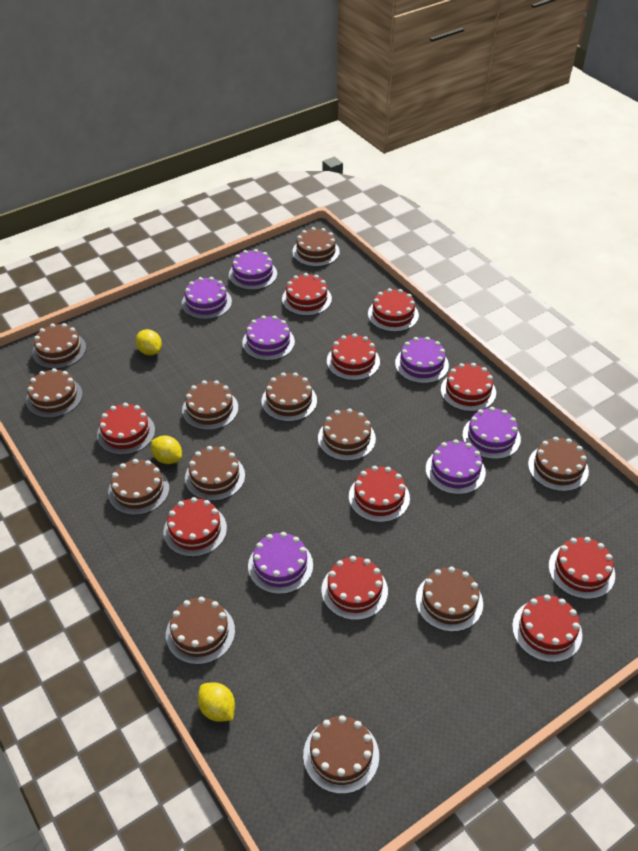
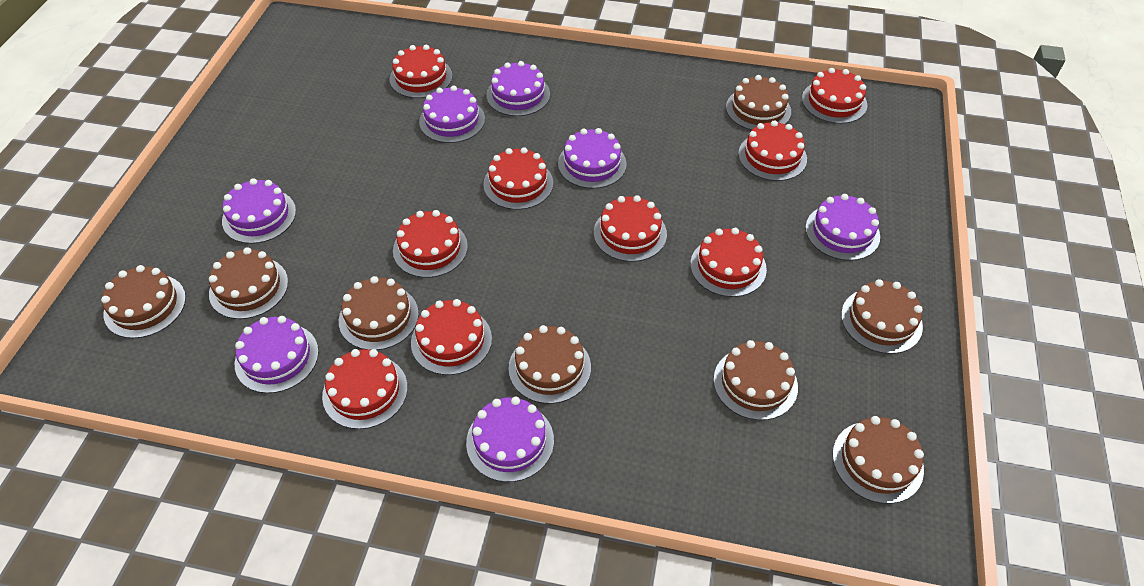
brown cake: [26,368,83,418] [32,323,86,369] [108,459,169,515] [166,597,235,665] [182,380,238,430] [185,446,245,501] [261,373,317,422] [293,227,340,267] [303,715,379,794] [318,408,376,461] [416,567,483,632] [528,437,589,491] = 12 -> [101,265,186,338] [209,247,288,319] [339,276,419,350] [509,325,591,404] [713,340,798,420] [726,75,791,130] [833,416,924,504] [841,279,923,354] = 8
red cake: [97,403,155,455] [164,497,227,557] [282,273,332,316] [321,556,388,620] [327,333,380,381] [349,466,410,522] [368,288,419,332] [441,363,496,412] [512,595,582,662] [548,537,615,599] = 10 -> [322,349,408,429] [390,45,453,98] [393,210,468,278] [411,299,492,375] [483,147,553,210] [594,195,667,262] [690,228,767,297] [738,120,807,181] [802,68,867,124] = 9
yellow lemon: [135,329,162,355] [151,436,182,464] [198,682,235,722] = 3 -> none = 0

